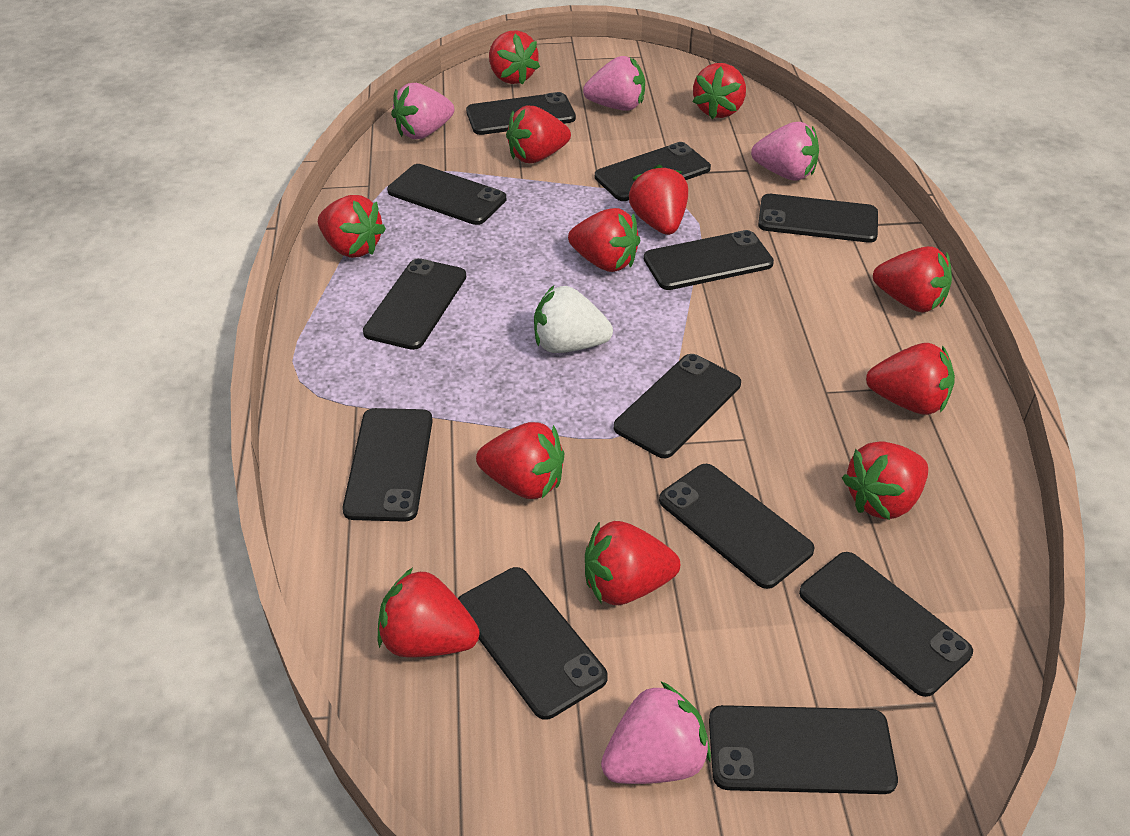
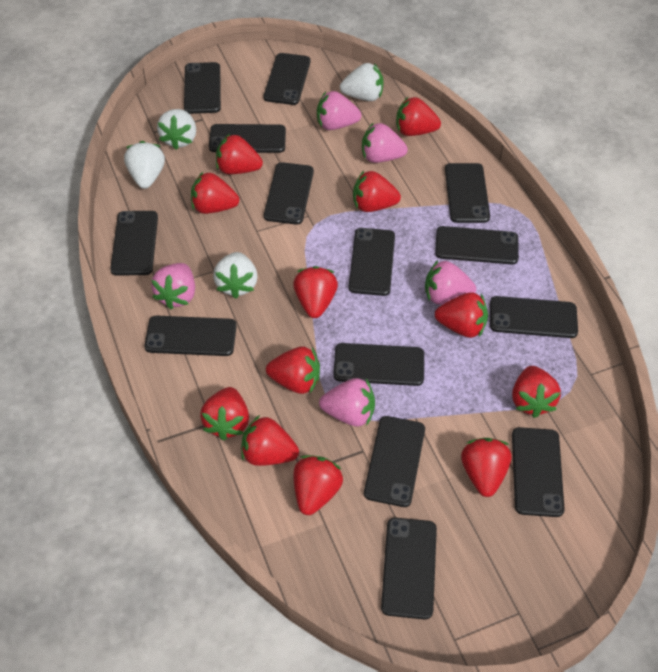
black phone: [343,408,433,522] [363,258,466,350] [387,164,506,225] [458,567,608,720] [466,92,576,135] [595,142,711,201] [614,354,741,458] [644,230,774,290] [659,464,814,589] [709,705,898,794] [758,194,878,243] [799,552,973,697] = 12 -> [110,211,158,276] [144,316,237,356] [184,62,221,114] [209,124,286,153] [264,53,310,105] [264,162,314,225] [333,343,424,386] [349,228,395,296] [364,416,425,507] [381,517,437,620] [435,226,519,264] [445,163,490,223] [490,296,578,338] [512,427,565,517] = 14
pink strawberry: [391,83,454,139] [583,56,645,111] [601,681,711,784] [751,122,819,181] = 4 -> [151,263,195,309] [317,91,361,130] [319,378,375,426] [362,122,408,163] [425,260,476,305] = 5
white strawberry: [534,286,613,353] = 1 -> [124,141,165,189] [157,109,196,150] [213,252,258,299] [340,63,384,101] = 4

